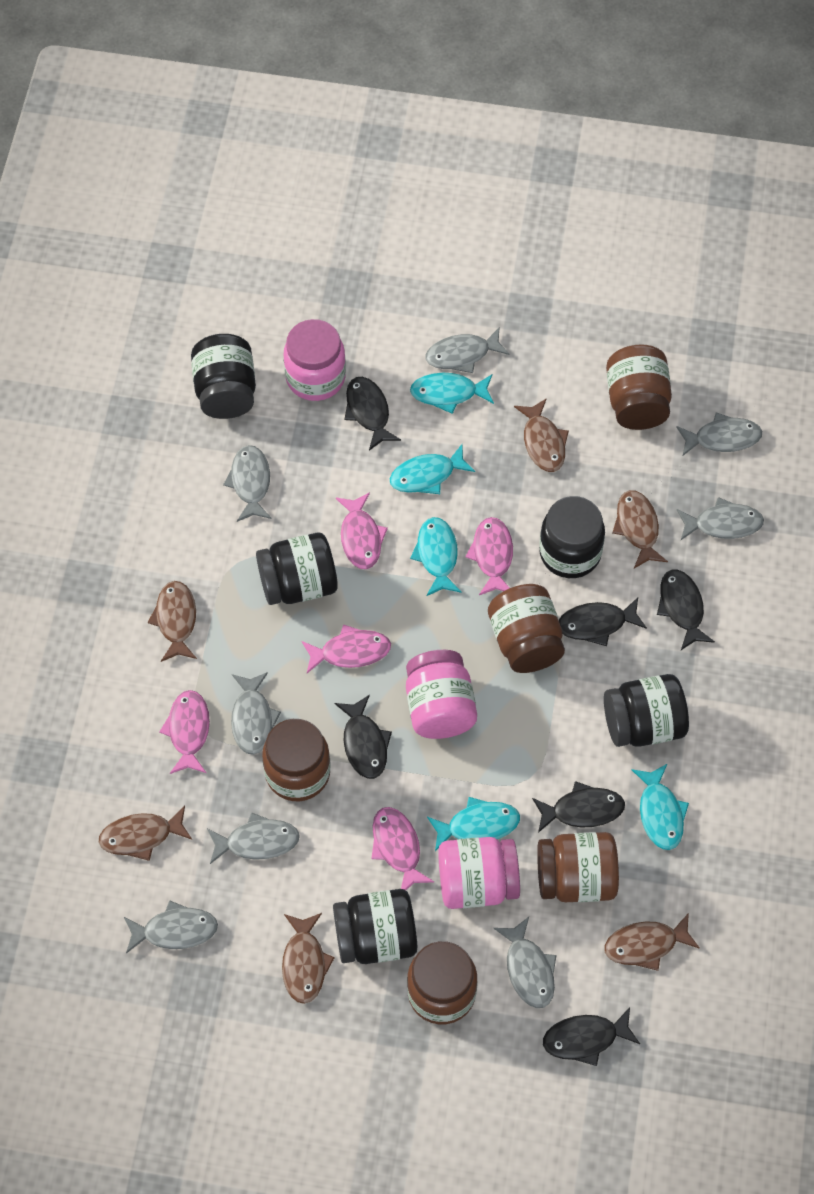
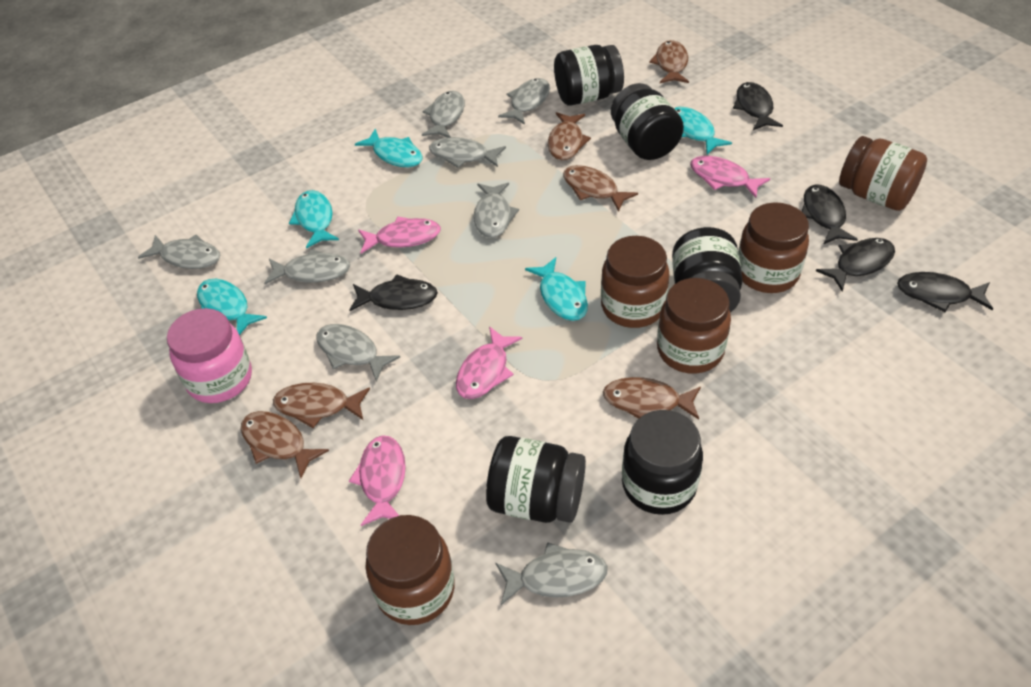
black fish: [335,695,392,779] [344,377,401,451] [532,781,625,833] [543,1007,640,1066] [559,597,647,646] [657,570,715,650] = 6 -> [349,274,438,311] [733,82,783,130] [802,184,858,244] [816,238,895,291] [897,272,993,312] = 5
pink fish: [159,690,210,774] [302,624,391,673] [336,492,388,569] [371,807,434,890] [465,517,513,595] = 5 -> [349,435,406,526] [358,217,441,254] [456,326,522,399] [690,156,770,198] = 4
pink jar: [284,319,346,401] [406,650,477,739] [438,837,520,909] = 3 -> [167,308,252,403] = 1

